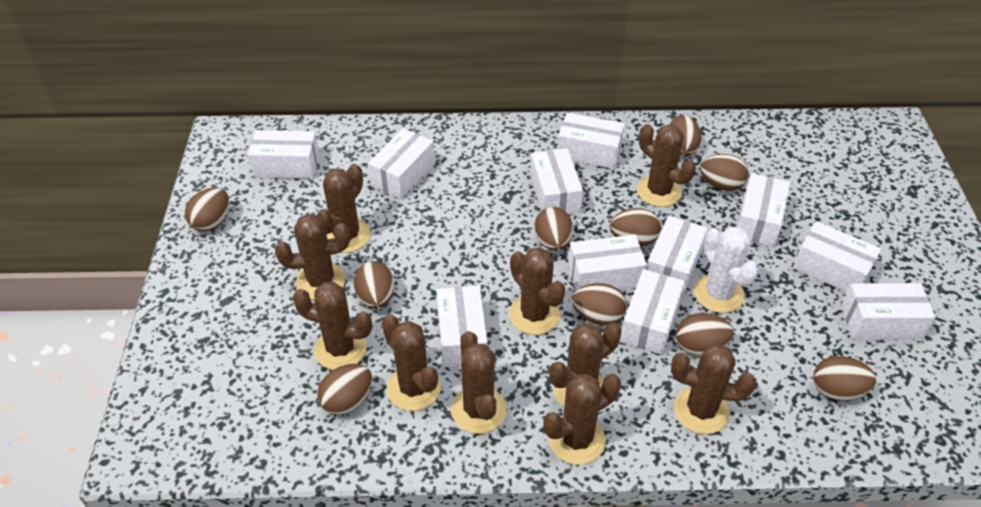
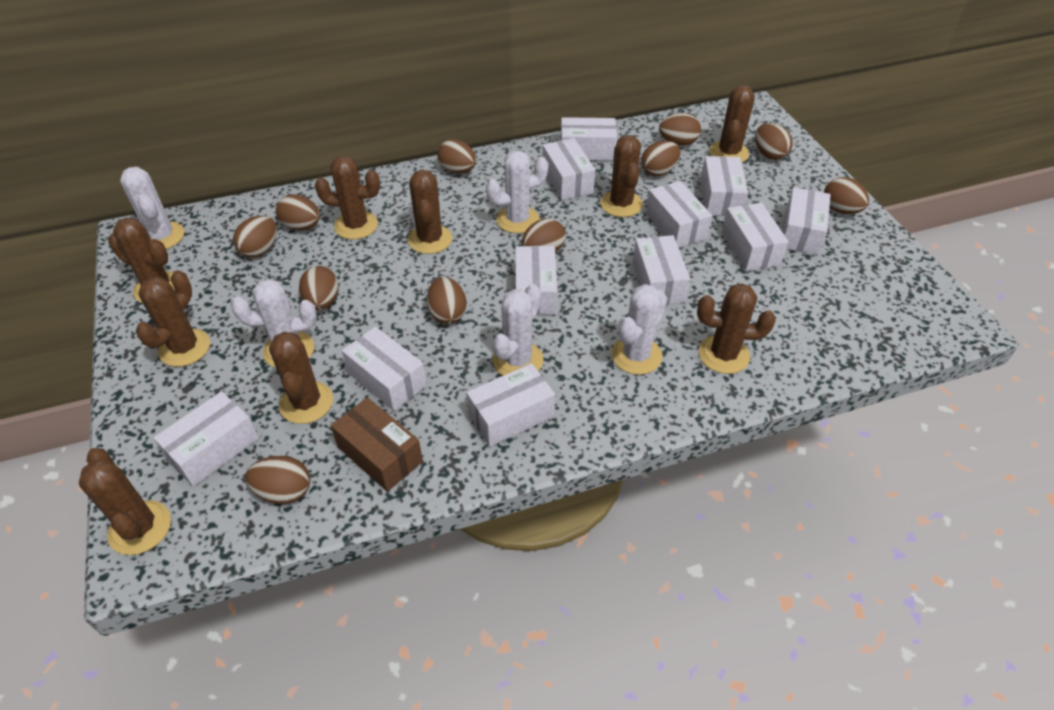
brown box: none = 0 -> [331,397,423,492] = 1
brown cactus: [275,214,350,300] [293,282,372,370] [317,164,370,253] [382,314,441,411] [451,331,507,434] [509,247,565,335] [543,374,621,465] [549,323,621,407] [637,124,696,207] [671,344,756,434] = 10 -> [79,448,171,555] [108,218,175,303] [136,270,210,367] [269,332,333,424] [315,156,380,239] [408,169,452,254] [600,135,643,217] [697,284,776,374] [709,85,755,162] = 9
brown egg: [185,188,229,231] [317,364,372,415] [354,261,395,309] [535,207,573,251] [572,283,627,325] [610,208,661,247] [670,115,702,156] [676,313,734,356] [700,154,749,191] [813,356,876,400] = 10 -> [233,216,277,258] [245,456,310,504] [276,194,320,230] [299,266,339,310] [427,277,467,324] [437,139,476,174] [522,218,566,253] [641,141,681,176] [659,113,701,146] [755,123,793,160] [824,177,869,214] = 11
white cactus: [694,227,758,313] = 1 -> [120,167,185,249] [231,279,317,368] [486,150,548,233] [492,284,544,376] [611,284,668,374] = 5

